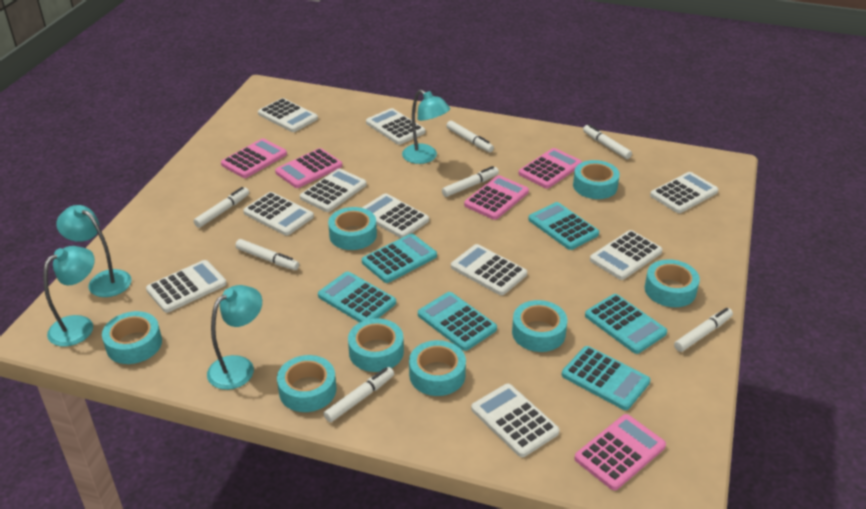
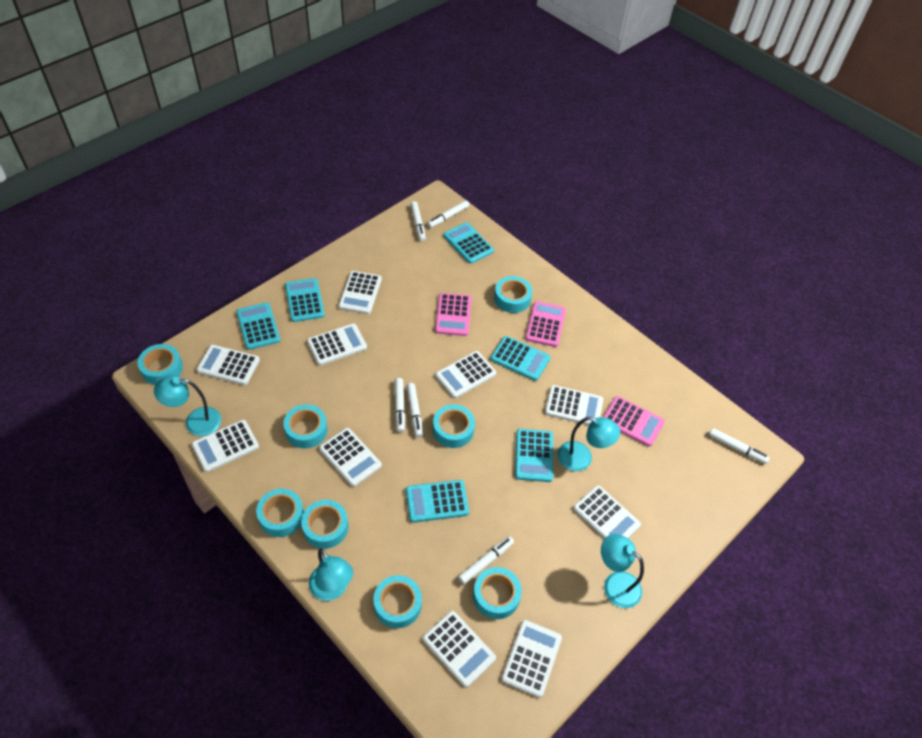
pink calculator: [221,138,287,178] [275,148,342,188] [464,175,529,220] [519,148,582,188] [574,414,666,490] = 5 -> [435,293,471,336] [525,301,566,347] [603,396,665,447] = 3
white marker: [194,187,249,228] [235,239,299,270] [324,367,394,422] [442,166,499,197] [446,121,494,152] [583,124,632,159] [674,308,733,352] = 7 -> [394,378,405,433] [406,383,423,437] [410,201,426,241] [427,200,469,228] [458,536,514,584] [709,428,770,464] = 6

